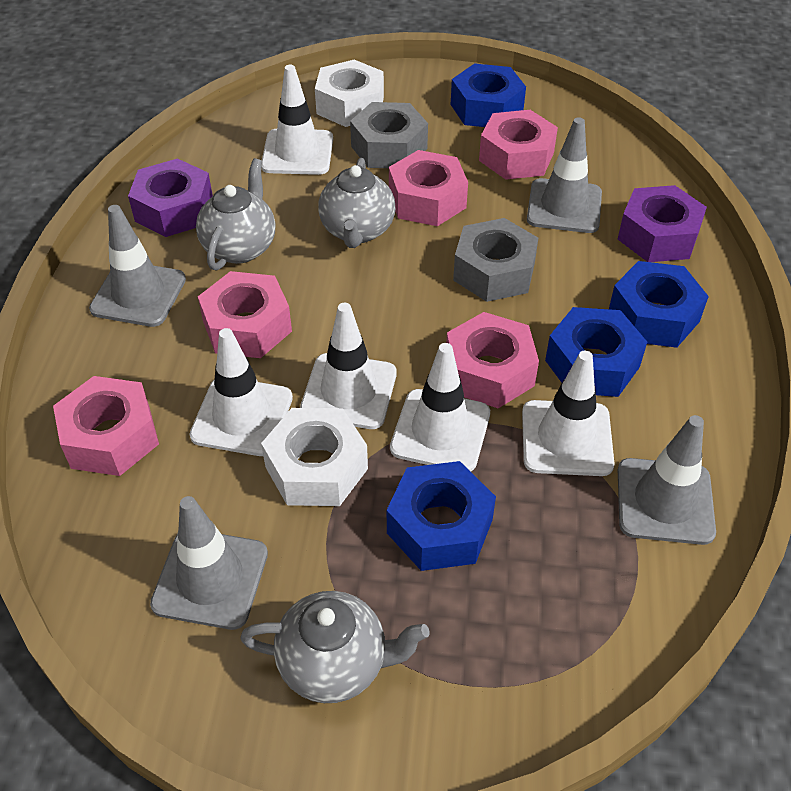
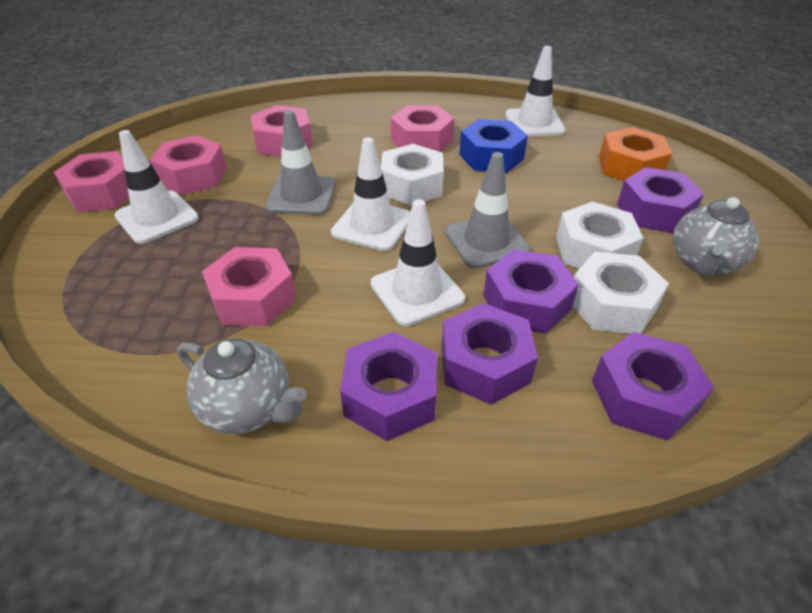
blue nut: [387,461,496,571] [451,63,526,127] [545,307,647,397] [609,261,709,348] = 4 -> [459,119,528,173] = 1
grey nut: [350,102,428,168] [453,218,538,302] = 2 -> none = 0
grey teapot: [196,158,275,271] [240,591,430,703] [318,158,395,248] = 3 -> [177,338,307,434] [673,196,759,276] = 2
grey traffic cone: [89,205,186,327] [150,496,268,630] [527,117,602,233] [618,415,716,545] = 4 -> [265,110,336,215] [445,152,530,269] = 2
orange nut: none = 0 -> [599,127,672,181] = 1
purple nut: [128,158,213,237] [618,185,707,262] = 2 -> [340,332,437,441] [442,303,538,405] [483,249,579,334] [592,332,714,441] [617,167,704,233] = 5
white nut: [261,408,368,506] [315,60,384,127] = 2 -> [381,144,444,206] [556,201,643,269] [573,252,669,334] = 3
white traffic cone: [189,328,293,456] [261,65,333,175] [300,302,397,429] [390,343,490,472] [522,350,615,476] = 5 -> [115,130,199,244] [331,137,410,251] [370,199,465,326] [505,46,566,136] = 4

